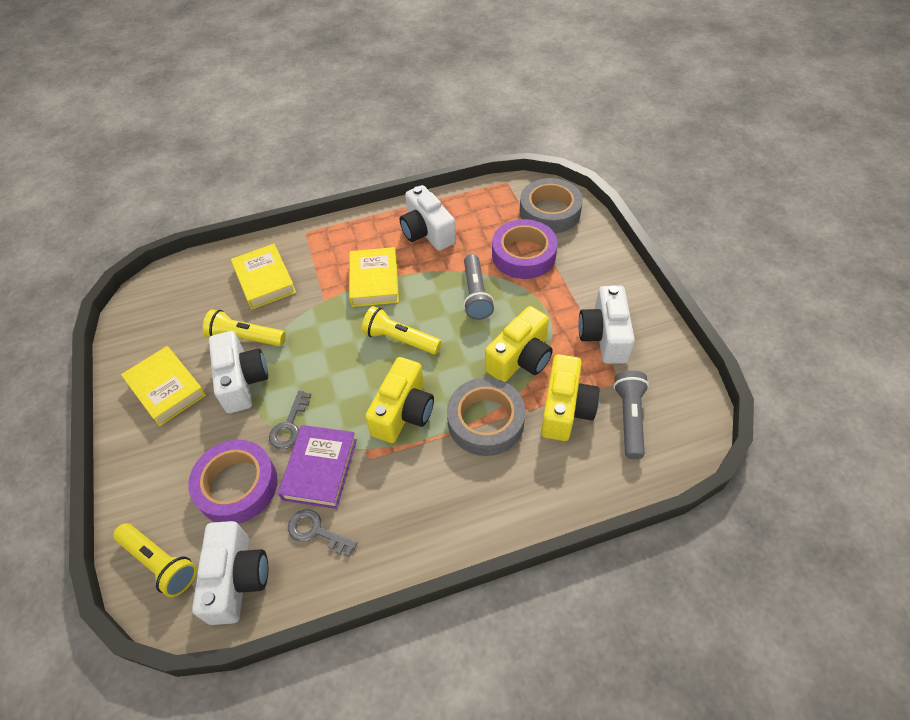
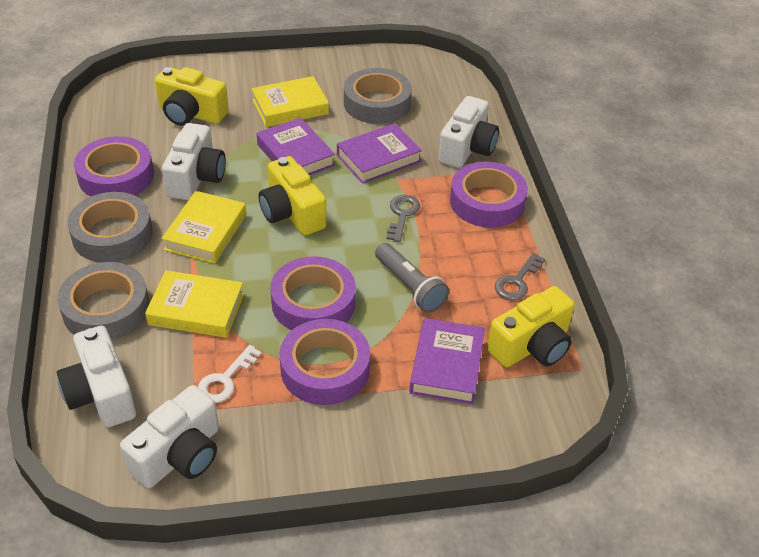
grey flashlight: [463,254,494,320] [613,370,649,459] = 2 -> [375,243,449,313] = 1
grey tape: [447,378,525,456] [520,178,583,233] = 2 -> [58,262,149,340] [68,192,153,262] [344,68,412,124] = 3
purple book: [278,425,357,509] = 1 -> [257,117,335,175] [337,123,422,184] [409,318,485,404] = 3
purple tape: [188,440,278,524] [492,219,558,279] = 2 -> [74,136,154,197] [270,256,356,330] [280,319,370,405] [450,162,528,228] = 4
white key: none = 0 -> [198,345,262,403] = 1
yellow flashlight: [113,523,197,597] [203,309,286,347] [362,306,441,355] = 3 -> none = 0

